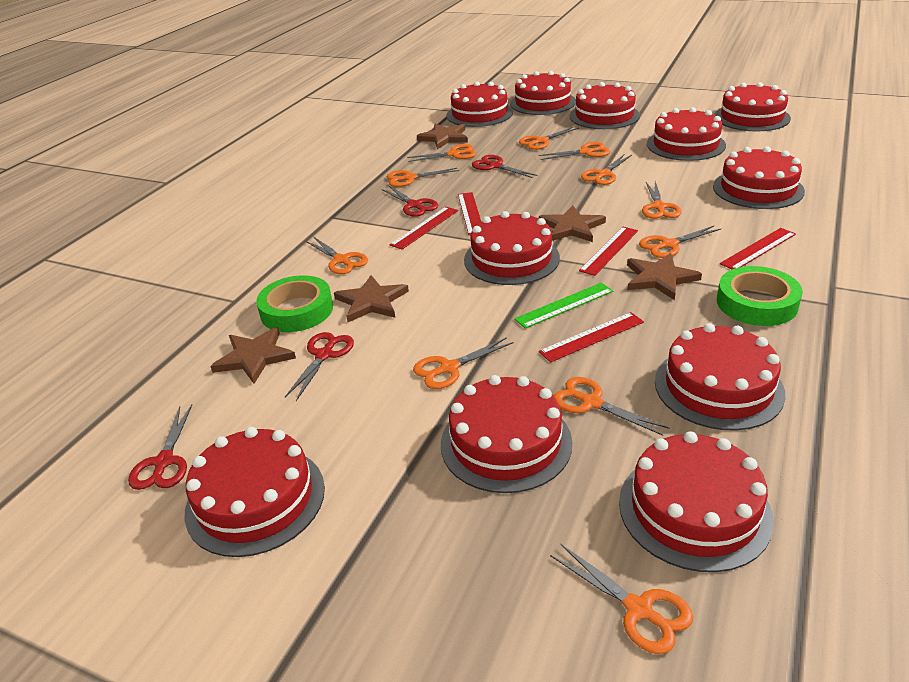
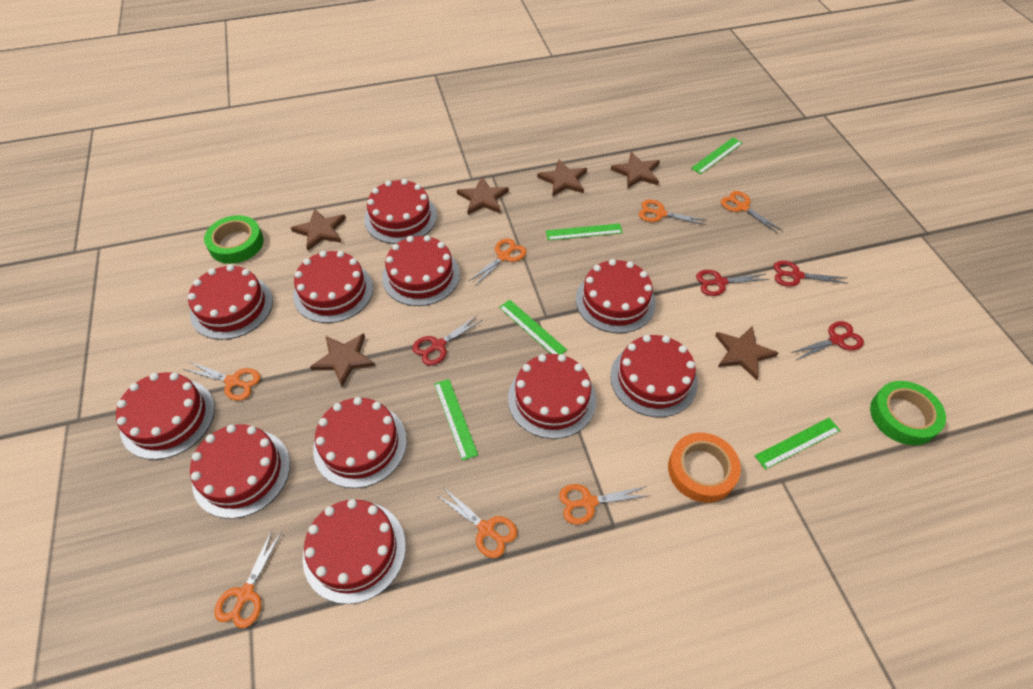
brown star: [210,327,296,384] [334,275,409,322] [417,124,468,149] [539,205,606,242] [627,253,702,300] = 5 -> [291,208,346,251] [310,333,375,387] [457,177,509,215] [537,159,587,197] [611,152,660,188] [715,326,778,380] = 6
green ruler: [514,283,613,329] = 1 -> [434,379,478,461] [499,300,567,355] [546,223,623,241] [691,138,742,174] [754,418,840,469] = 5
orange scissors: [306,237,368,274] [387,168,459,187] [407,144,477,162] [413,337,514,389] [519,127,579,150] [538,142,610,160] [550,543,693,654] [554,377,669,436] [581,155,632,185] [639,226,721,258] [642,181,682,219] = 11 -> [184,362,260,401] [214,530,282,628] [436,487,517,558] [468,238,526,286] [559,484,650,525] [639,200,706,225] [721,191,782,233] = 7
orange tape: none = 0 -> [668,432,741,503] = 1
red ruler: [390,207,458,249] [458,192,481,235] [539,312,644,363] [579,227,638,276] [720,228,796,269] = 5 -> none = 0

